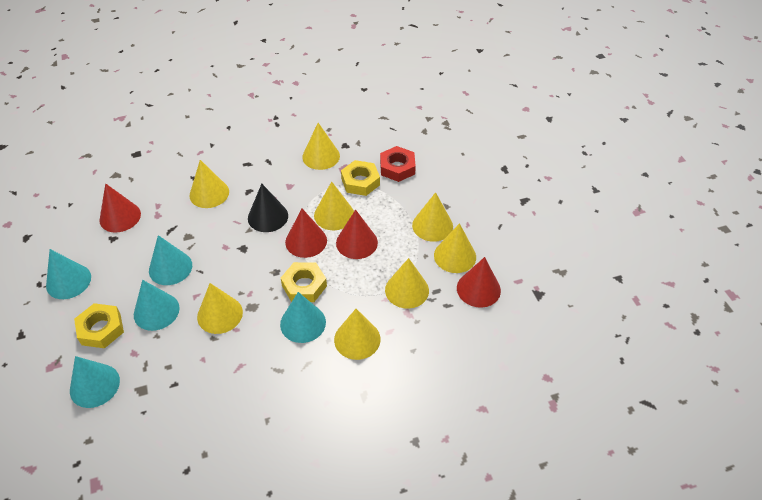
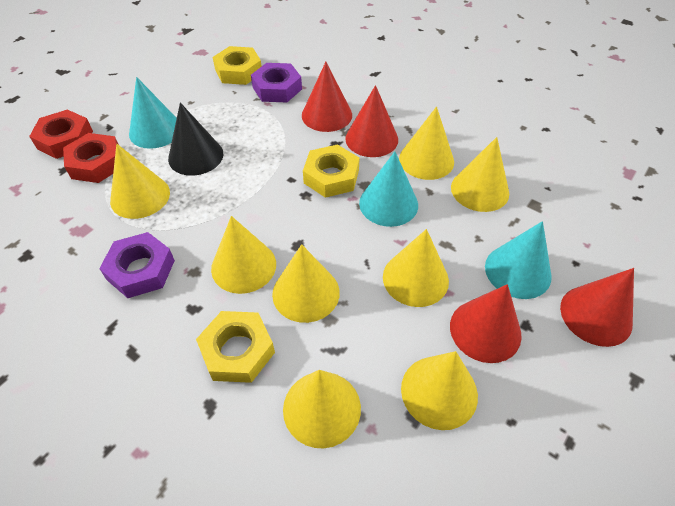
purple nut: none = 0 -> [99,232,175,298] [251,63,302,102] = 2
red nut: [380,146,416,182] = 1 -> [29,110,93,159] [63,133,119,183] = 2
turquoise cone: [46,249,91,299] [70,356,120,408] [134,280,180,331] [149,235,192,285] [280,292,326,343] = 5 -> [129,77,177,149] [359,151,418,227] [485,221,552,299] = 3

